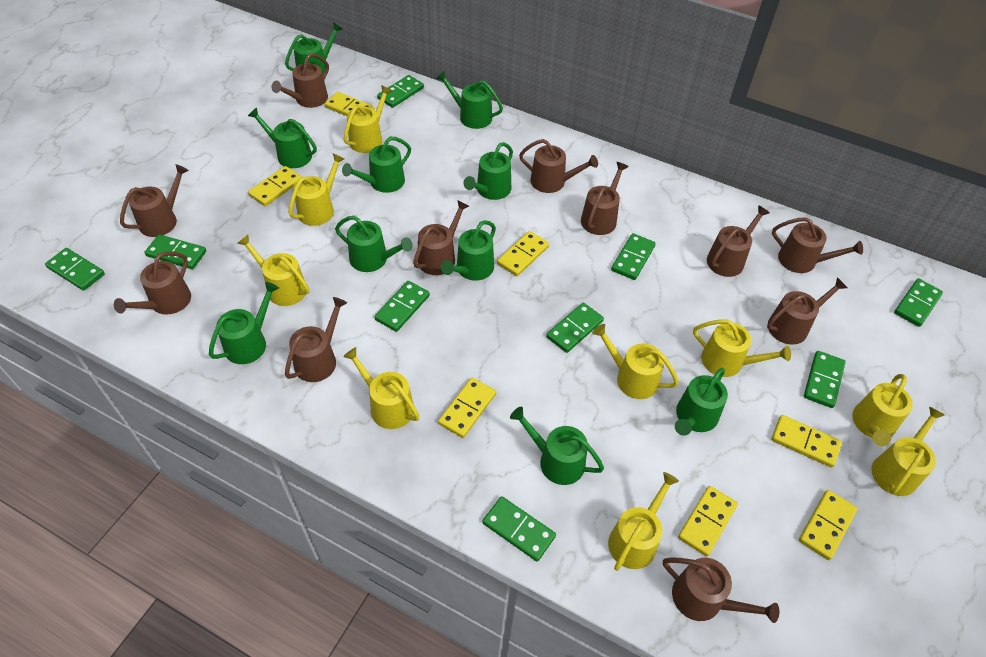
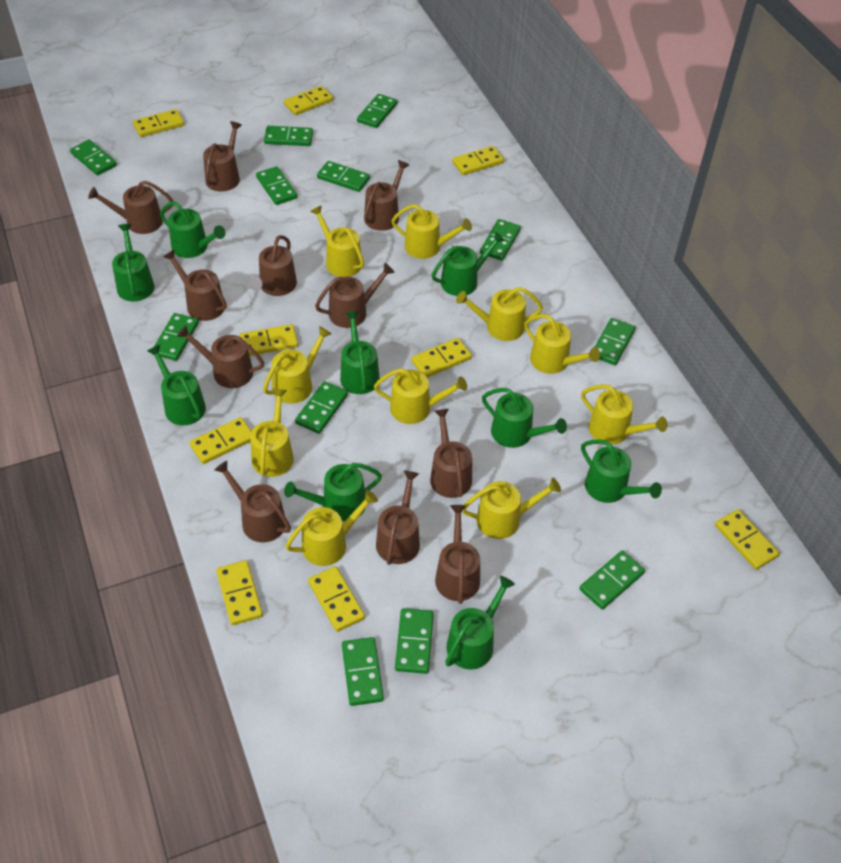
green domino: [45,248,105,291] [144,234,206,269] [374,281,430,332] [377,75,424,108] [483,496,556,562] [546,303,604,353] [611,233,656,280] [804,351,846,408] [894,278,943,327] = 9 -> [70,140,117,175] [153,313,199,361] [256,166,297,205] [264,126,313,146] [295,381,348,434] [317,161,370,192] [342,637,384,706] [357,94,397,128] [395,608,434,674] [480,219,521,261] [580,550,645,609] [595,318,635,365] = 12
green watering can: [209,282,279,364] [248,107,317,168] [285,22,343,74] [335,216,413,272] [342,137,411,193] [436,70,503,129] [441,220,496,281] [464,142,513,200] [510,407,604,485] [675,368,728,436] = 10 -> [112,224,155,301] [147,345,206,425] [160,201,226,258] [284,463,382,521] [340,311,380,394] [432,231,505,296] [445,576,515,669] [482,388,567,448] [581,440,662,503] = 9
yellow domino: [248,166,302,206] [325,92,375,116] [438,378,496,438] [497,231,549,276] [678,486,738,556] [772,415,842,468] [799,490,858,560] = 7 -> [133,109,184,137] [189,417,252,464] [216,560,263,625] [239,324,298,356] [284,86,333,115] [308,566,365,632] [411,338,472,378] [452,146,504,175] [715,509,780,570] = 9
yellow watering can: [238,235,309,306] [288,153,344,226] [343,347,420,429] [344,85,392,153] [592,324,679,399] [608,472,679,571] [693,319,791,377] [852,374,913,446] [872,406,945,496] = 9 -> [250,389,294,477] [263,326,331,404] [285,490,378,566] [310,205,364,277] [374,368,467,424] [391,204,472,259] [456,287,543,341] [462,478,561,539] [524,314,600,374] [581,384,667,444] = 10

